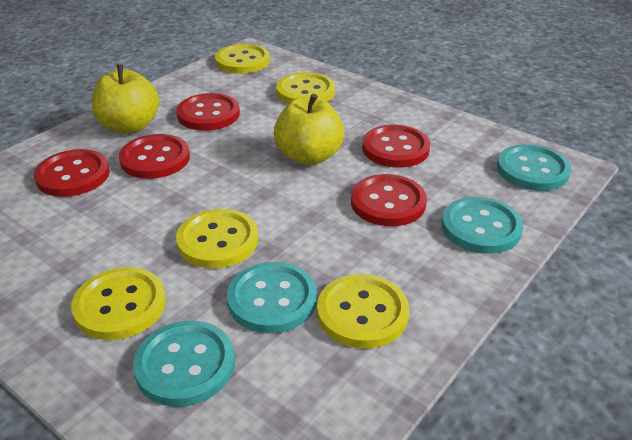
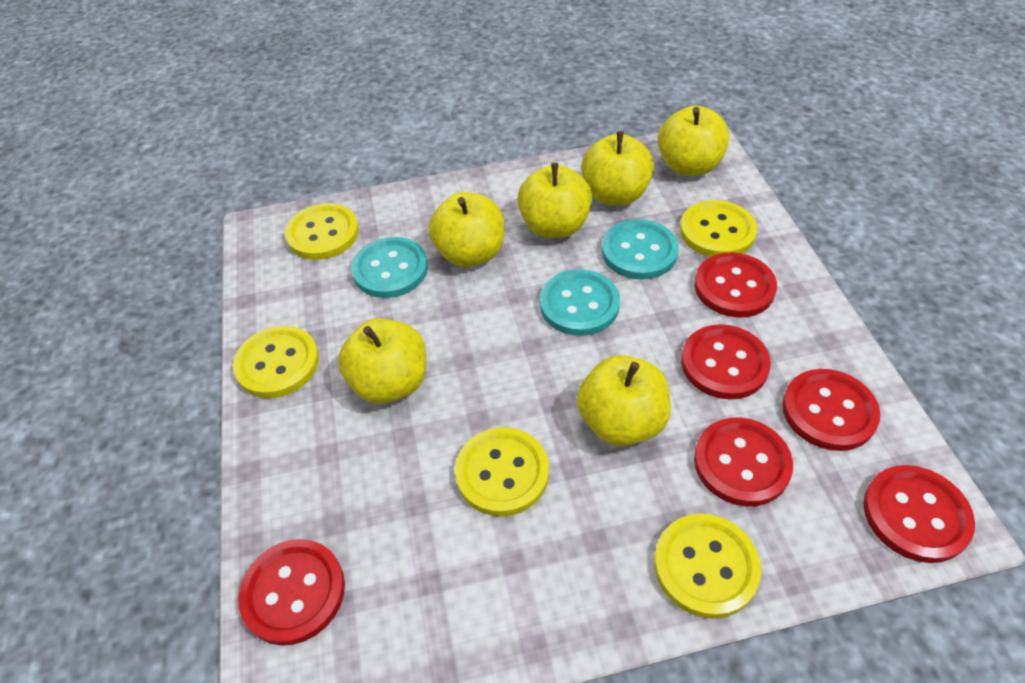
red button: [34,149,110,197] [119,134,190,179] [177,93,240,131] [351,174,427,226] [362,125,430,168] = 5 -> [238,539,345,646] [681,324,771,399] [694,252,777,317] [694,417,793,506] [782,369,880,451] [863,465,975,563] = 6
turquoise button: [133,321,235,407] [227,262,317,333] [442,197,523,254] [497,144,571,191] = 4 -> [351,237,428,298] [540,269,620,336] [602,219,679,280] = 3
yellow apple: [92,64,159,134] [274,94,344,166] = 2 -> [338,318,426,404] [429,192,505,267] [517,163,592,238] [577,355,671,446] [581,131,654,205] [658,106,729,176] = 6

